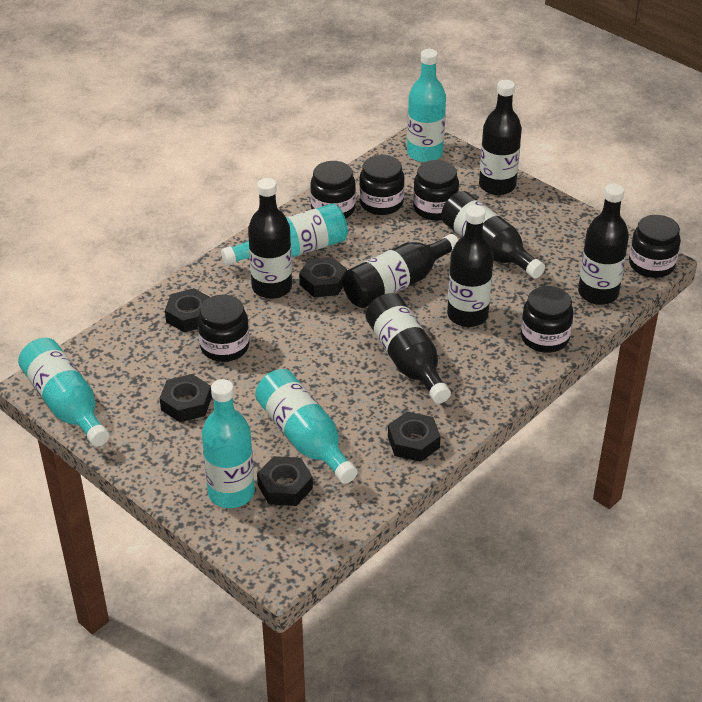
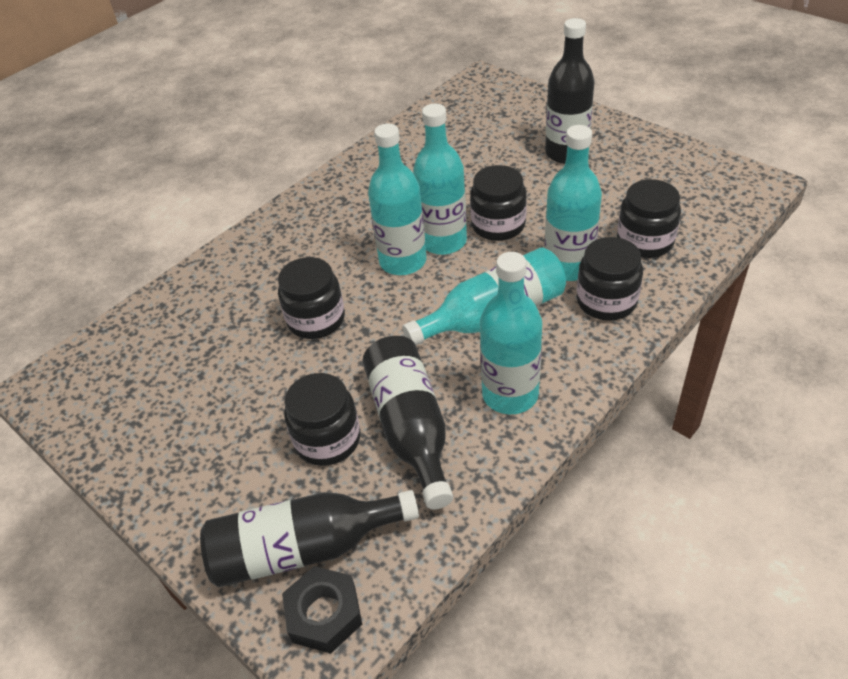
black bottle: [248,178,292,299] [343,234,458,308] [366,293,451,404] [441,191,545,279] [447,205,494,327] [479,80,522,195] [578,184,629,305] = 7 -> [200,490,419,587] [362,336,453,509] [545,18,595,164] = 3
black jar: [198,295,249,362] [310,161,356,219] [359,155,405,215] [413,160,459,220] [521,286,574,353] [629,215,681,278] = 6 -> [278,257,345,339] [284,373,361,466] [470,165,527,241] [577,237,643,321] [617,179,681,258] = 5
black nut: [160,374,212,422] [165,288,210,332] [257,456,313,506] [299,257,347,297] [388,412,441,462] = 5 -> [282,566,362,654] = 1

